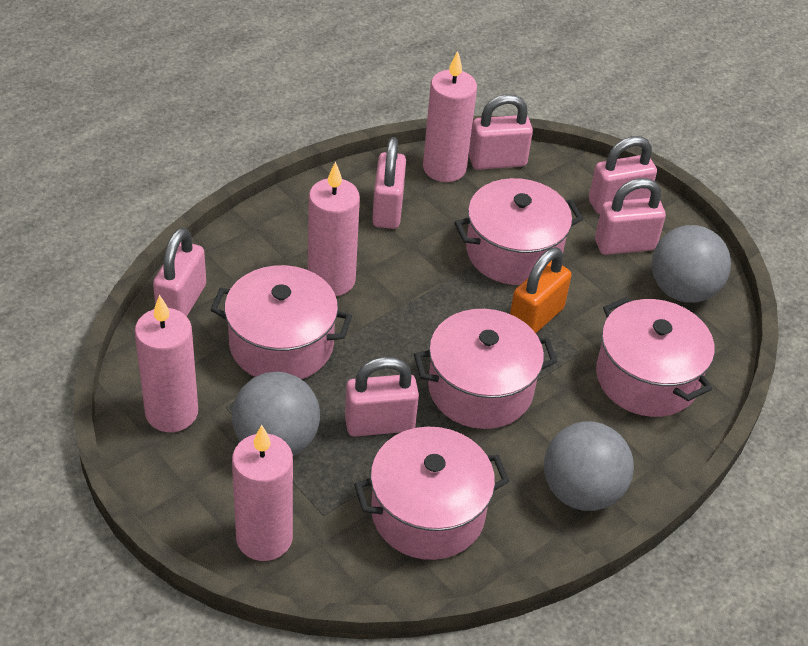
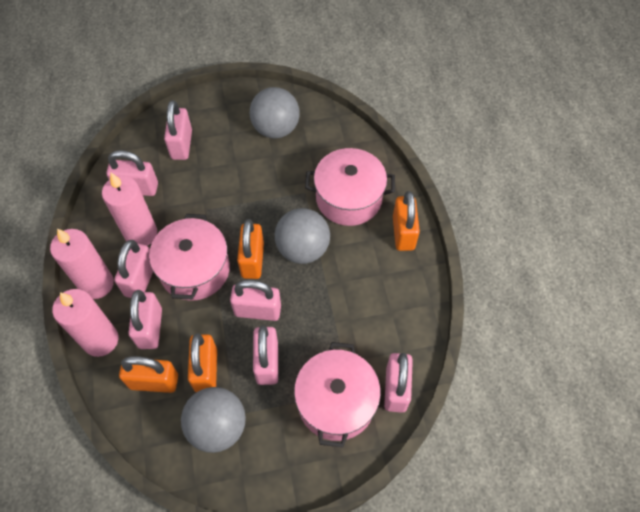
orange padlock: [510,247,572,333] = 1 -> [119,356,178,393] [188,333,217,392] [237,219,264,279] [393,191,420,251] = 4
pink candle: [135,295,198,432] [232,425,293,561] [308,161,360,296] [423,51,477,182] = 4 -> [50,229,114,299] [52,289,118,357] [102,173,157,246] = 3
pink padlock: [153,228,206,316] [345,357,419,437] [372,137,406,229] [469,94,533,170] [589,136,657,214] [595,178,666,255] = 6 -> [107,150,158,196] [114,240,153,298] [128,290,162,349] [164,100,192,160] [230,280,281,321] [253,326,278,385] [384,353,413,413] = 7
pink pot: [210,265,352,379] [354,427,509,560] [414,309,557,429] [454,178,583,285] [596,297,715,417] = 5 -> [149,214,230,301] [294,342,381,448] [305,148,395,226] = 3

